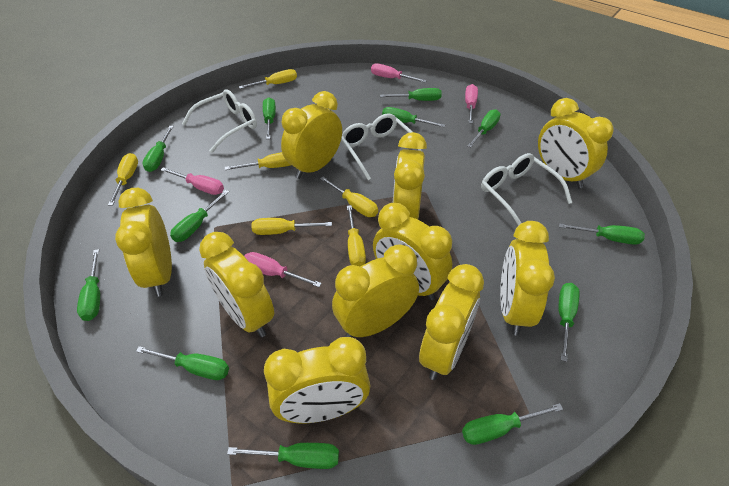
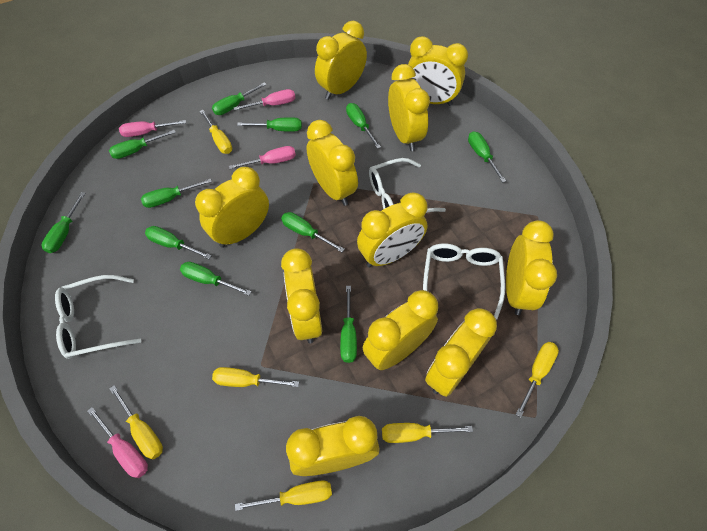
green screwdriver: [77,249,100,321] [136,346,229,380] [143,126,174,172] [170,190,229,242] [227,443,339,469] [263,97,276,139] [380,88,442,101] [382,107,445,127] [462,403,563,445] [468,109,501,148] [559,223,645,245] [559,283,580,362] = 12 -> [41,192,85,253] [109,130,176,159] [141,179,212,208] [145,226,212,259] [180,262,251,296] [212,82,267,115] [237,117,302,132] [281,212,345,252] [340,286,357,363] [346,103,381,149] [468,131,506,183] = 11
yellow clock: [115,188,172,297] [199,232,274,337] [264,337,370,423] [281,91,342,179] [332,244,419,337] [373,203,452,300] [393,132,427,219] [419,264,484,380] [500,221,555,336] [538,98,614,188] = 10 -> [195,167,269,248] [281,248,322,343] [286,416,380,476] [306,120,358,206] [315,21,367,100] [357,192,428,268] [363,290,438,370] [388,64,430,151] [408,36,468,106] [425,308,497,397] [506,220,557,315] = 11

